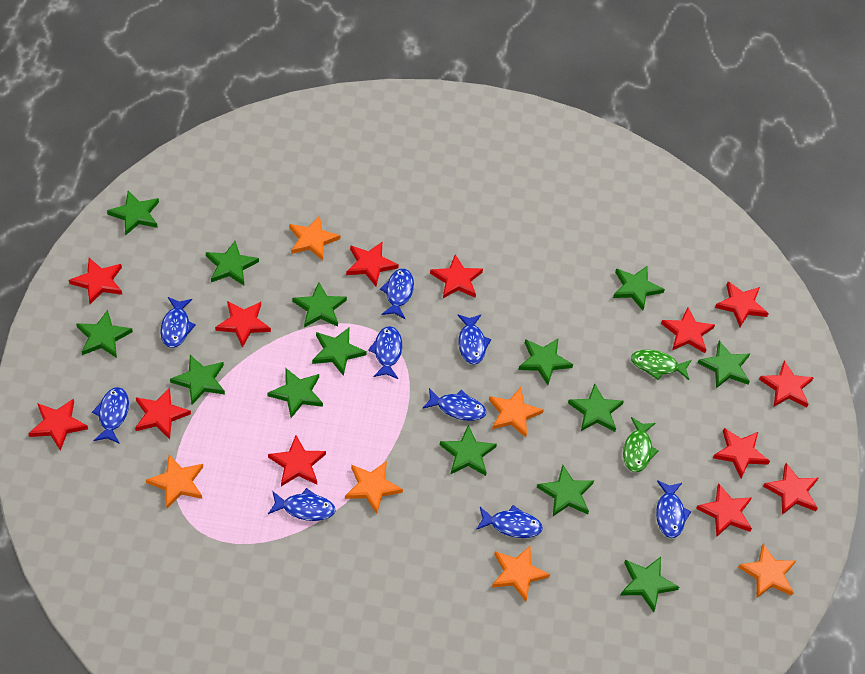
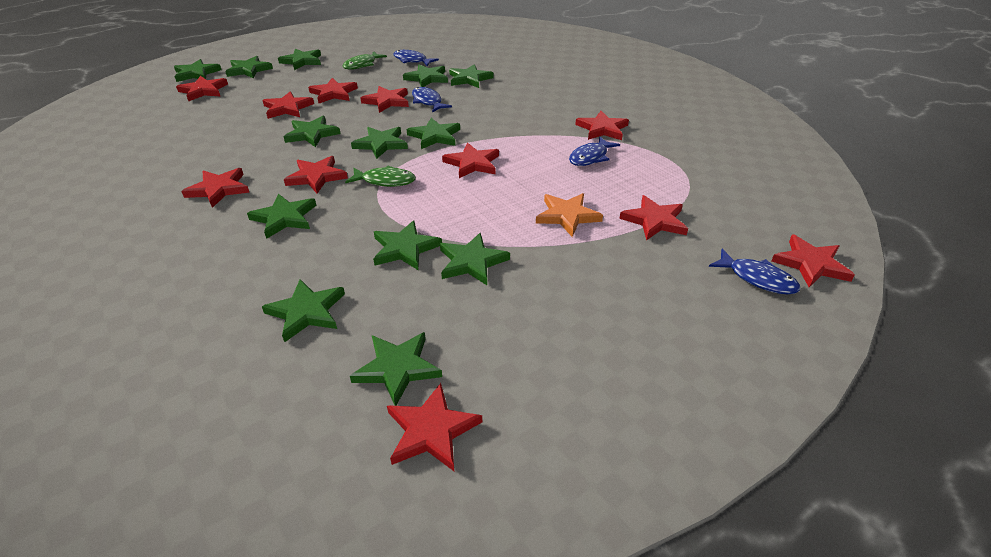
blue fish: [92,387,129,443] [160,297,196,348] [268,488,336,521] [368,326,402,379] [380,269,414,319] [422,388,486,421] [457,314,491,364] [476,505,543,538] [656,480,691,538] = 9 -> [393,50,439,66] [412,87,452,113] [569,136,620,166] [709,249,800,294] = 4
green star: [77,310,133,358] [107,191,159,235] [170,355,225,405] [206,241,259,285] [268,368,323,418] [292,282,347,328] [312,328,367,376] [440,425,497,476] [518,338,573,385] [537,465,594,516] [568,384,624,432] [613,266,665,311] [621,557,679,612] [698,341,750,388] = 14 -> [174,59,221,82] [225,56,273,78] [247,194,317,239] [262,279,345,342] [278,49,321,70] [284,116,340,147] [350,332,442,406] [351,127,408,159] [373,220,442,270] [403,64,448,87] [407,118,460,149] [440,233,510,285] [449,64,493,88] = 13
orange star: [146,455,203,508] [289,215,341,260] [345,461,403,514] [489,387,544,437] [492,546,550,602] [738,544,796,598] = 6 -> [536,193,603,237] = 1
red star: [28,399,88,451] [69,258,122,304] [135,387,191,439] [215,301,271,348] [268,435,326,486] [346,242,399,286] [430,254,483,298] [661,307,715,353] [696,484,752,537] [713,428,770,478] [715,282,769,327] [759,360,814,408] [763,463,818,515] = 13 -> [176,76,228,101] [181,168,250,208] [262,91,314,119] [284,156,348,194] [308,78,358,103] [360,86,409,113] [387,383,482,471] [442,143,499,178] [575,111,629,140] [619,195,688,240] [771,234,855,287] = 11

